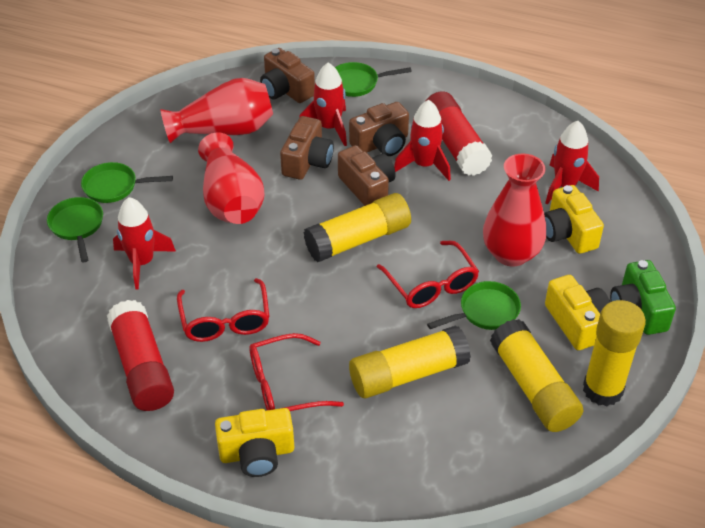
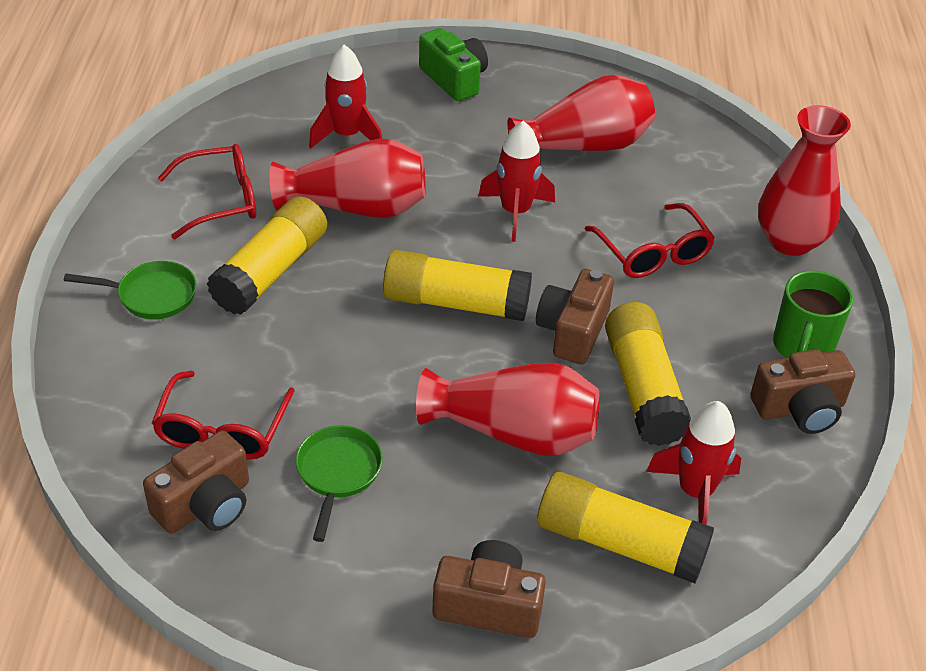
green mug: none = 0 -> [773,270,853,358] = 1
green pan: [47,197,103,262] [81,162,173,203] [335,62,412,97] [427,281,521,330] = 4 -> [64,261,197,319] [296,425,383,542] = 2
red glue stick: [107,300,174,411] [426,91,493,176] = 2 -> none = 0
red rocket: [113,197,176,289] [299,62,347,146] [394,100,451,181] [545,121,599,204] = 4 -> [309,45,382,149] [478,121,555,242] [646,401,741,525] = 3
red vase: [161,78,273,143] [198,132,265,224] [483,153,546,267] = 3 -> [270,138,426,218] [416,362,600,456] [507,75,655,151] [758,105,851,256] = 4
yellow camera: [215,408,294,477] [544,185,604,254] [545,275,610,350] = 3 -> none = 0

